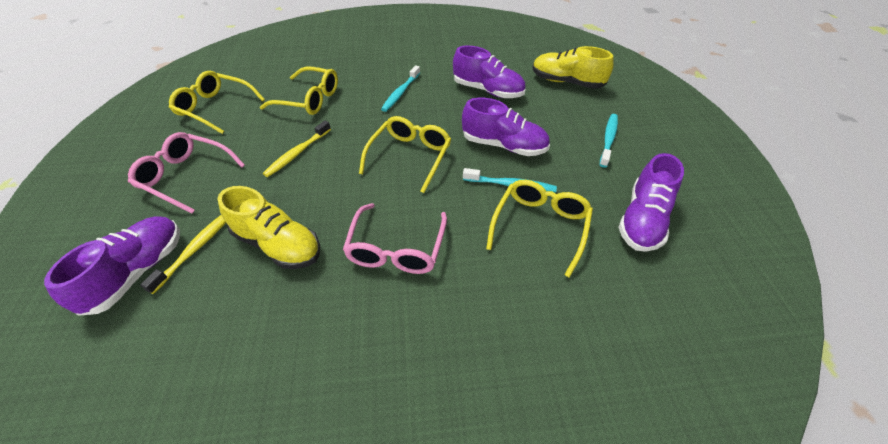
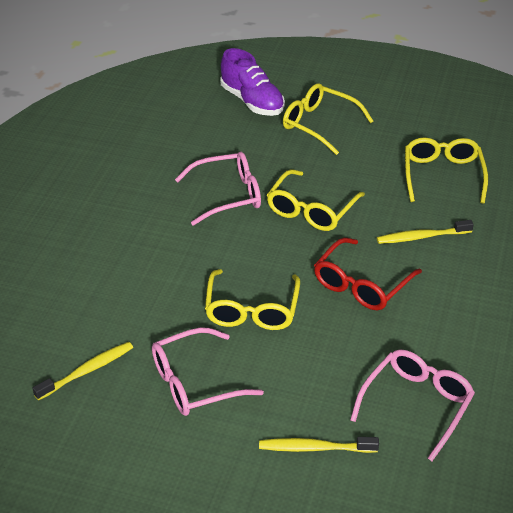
pink glasses: [128,132,245,214] [343,203,447,274] = 2 -> [152,328,264,416] [175,152,261,226] [350,349,475,461] = 3
purple shoe: [44,217,180,316] [453,46,526,98] [462,98,550,156] [618,153,684,252] = 4 -> [220,48,285,116] = 1
red glasses: none = 0 -> [314,238,422,310] = 1
turquoise toothbrush: [381,65,420,112] [463,168,557,193] [600,114,618,167] = 3 -> none = 0
yellow shoe: [218,186,320,269] [533,46,614,89] = 2 -> none = 0
yellow toothbrush: [140,215,226,294] [263,121,331,177] = 2 -> [33,342,133,401] [259,437,379,453] [377,220,474,244] = 3

